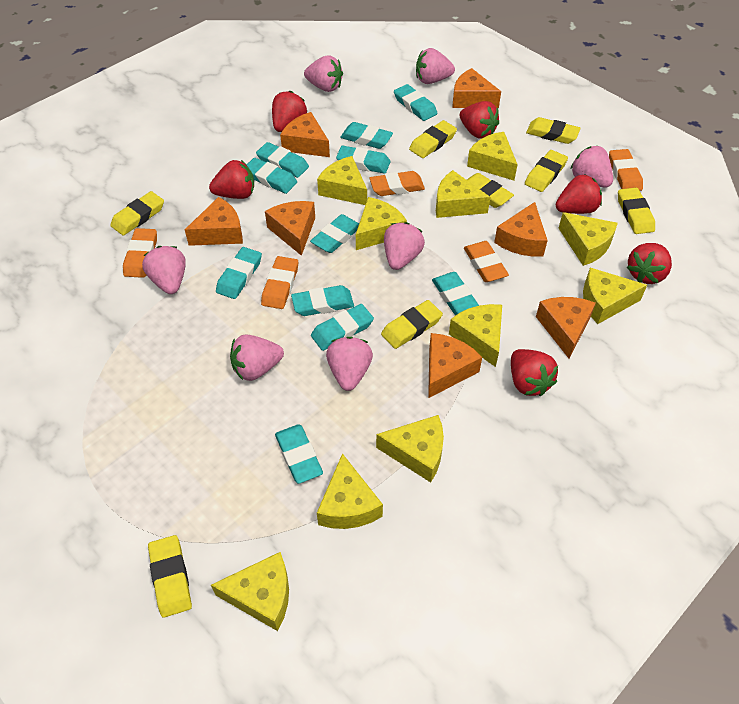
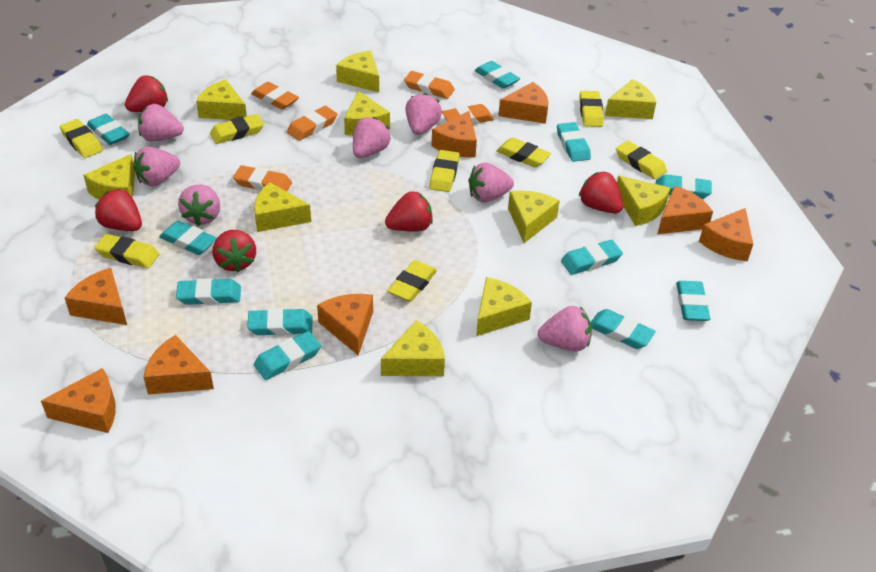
orange cheese: [185,197,243,246] [265,201,315,256] [280,112,330,157] [428,333,482,398] [452,68,501,108] [494,202,548,257] [536,297,596,358] = 7 -> [41,368,116,433] [65,268,127,325] [144,335,214,394] [317,294,373,355] [432,111,477,157] [498,82,548,124] [658,186,713,234] [699,208,753,261] = 8
red strawberry: [209,160,254,199] [272,91,307,132] [460,101,499,139] [511,349,558,396] [556,175,602,214] [627,243,672,284] = 6 -> [95,189,142,231] [125,75,168,112] [212,230,256,273] [385,191,433,232] [579,171,623,213] = 5

